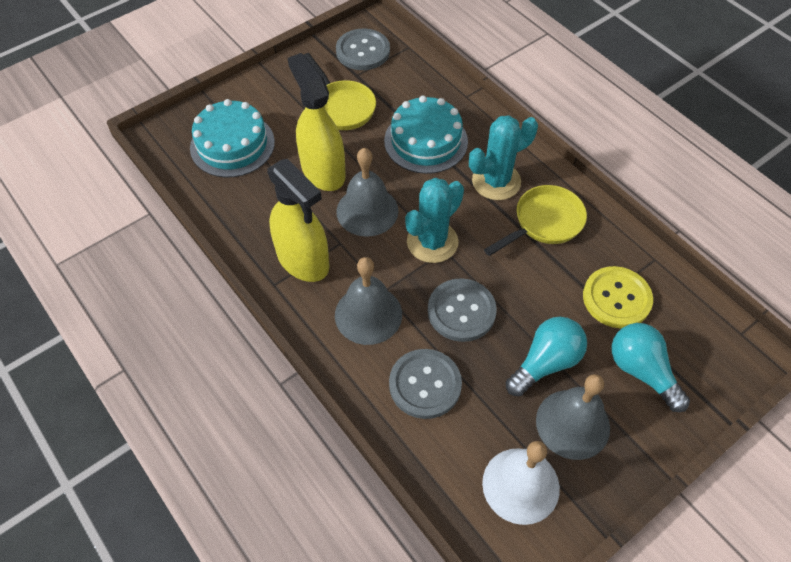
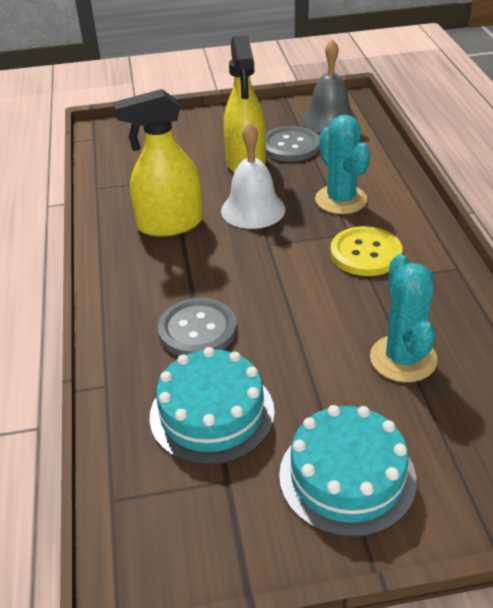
grey bell: [335,257,402,345] [336,148,399,237] [536,374,610,460] = 3 -> [302,39,357,133] = 1
grey button: [336,29,390,70] [389,349,462,419] [428,278,497,342] = 3 -> [158,298,237,356] [266,126,319,162] = 2
turquoise light bulb: [506,316,587,396] [611,323,690,412] = 2 -> none = 0
yellow pan: [304,53,376,130] [484,185,587,256] = 2 -> none = 0

